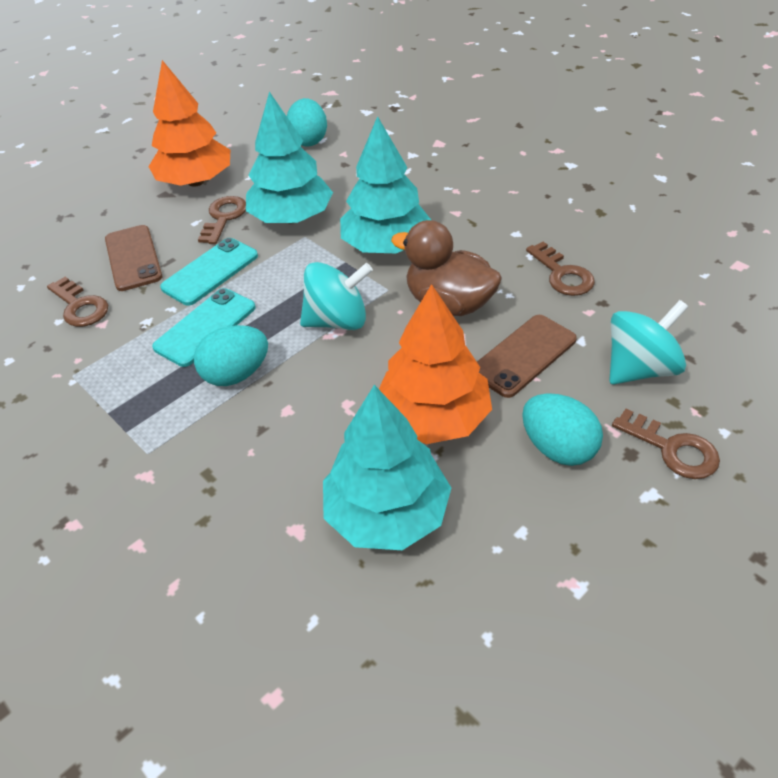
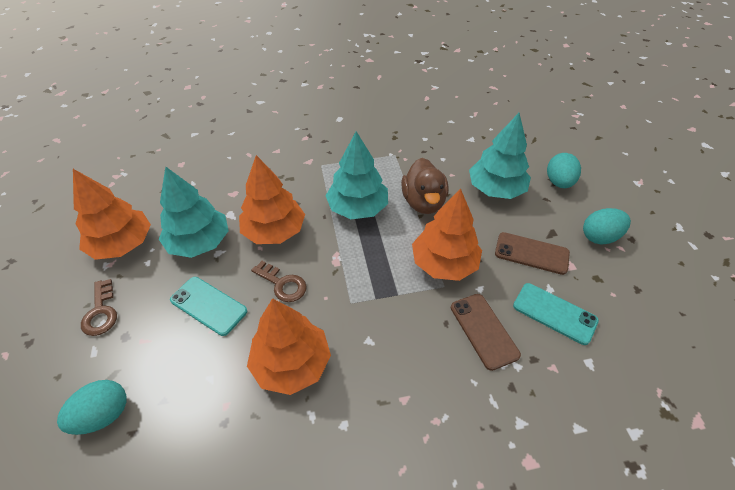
brown key: [47,277,108,327] [198,196,246,244] [526,242,595,296] [612,409,720,479] = 4 -> [81,279,117,336] [251,261,307,302] = 2
orange tree: [148,60,230,187] [379,284,492,444] = 2 -> [73,169,151,260] [239,155,305,244] [247,298,331,395] [412,188,482,281] = 4
turquoise spinning top: [300,262,373,330] [609,300,688,384] = 2 -> none = 0

